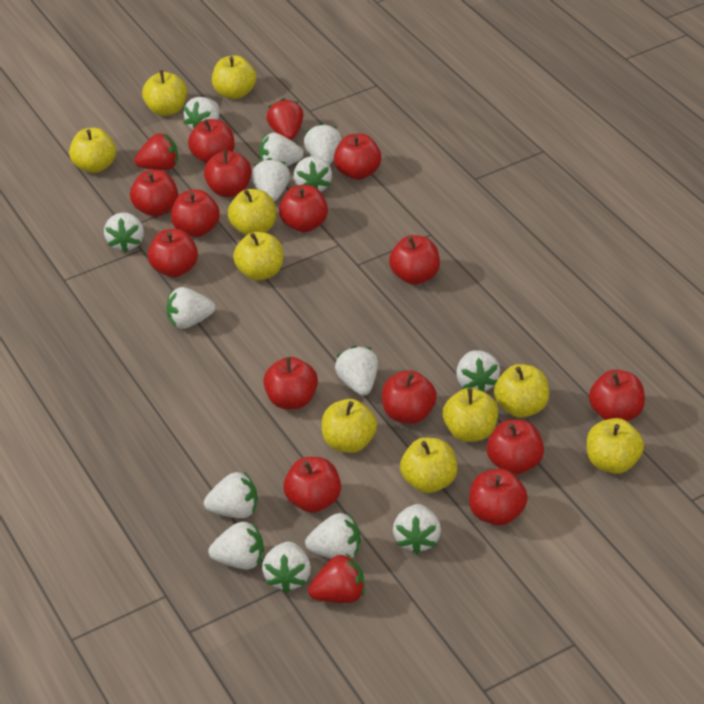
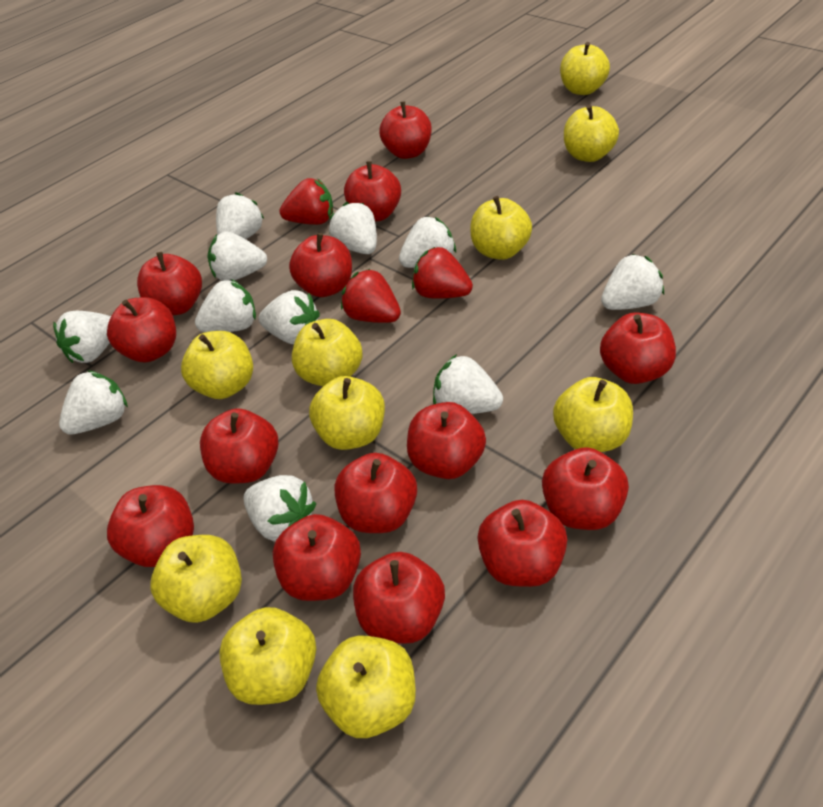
white strawberry: [104,212,144,253] [167,287,215,329] [184,97,220,130] [204,472,258,518] [208,521,264,569] [252,158,290,201] [259,133,304,166] [262,542,311,593] [294,156,332,192] [304,123,342,165] [305,513,361,559] [335,346,378,396] [393,504,441,554] [456,350,500,392] = 14 -> [53,311,111,363] [59,370,128,435] [195,279,256,332] [208,232,267,281] [216,192,264,239] [243,475,317,542] [259,290,320,344] [329,202,377,254] [399,216,456,268] [433,354,503,414] [601,254,664,310] = 11

